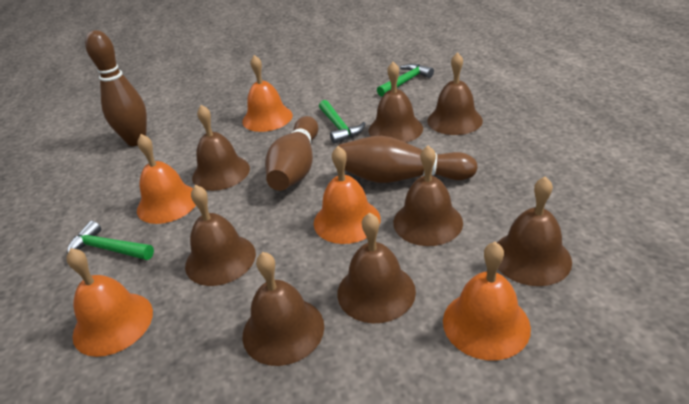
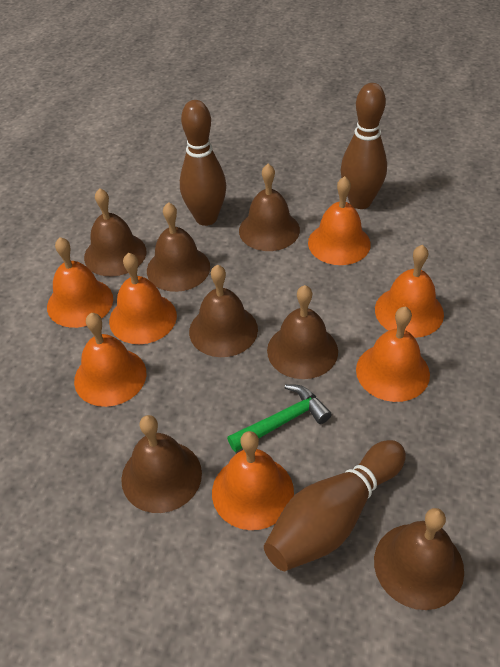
brown bell: [185,185,256,286] [192,105,250,191] [242,252,324,366] [337,213,416,323] [368,62,423,143] [393,146,463,246] [427,52,483,135] [497,176,572,286] = 8 -> [84,188,146,277] [121,415,202,513] [147,202,210,292] [189,265,258,357] [239,164,300,251] [267,285,338,379] [374,508,464,610] = 7
green hammer: [67,221,154,260] [319,100,366,144] [377,64,434,97] = 3 -> [227,384,332,452] = 1
orange bell: [66,248,153,357] [137,134,196,224] [242,55,293,132] [314,146,381,244] [443,242,531,360] = 5 -> [47,237,113,328] [74,313,147,407] [109,253,177,344] [212,431,294,530] [308,176,371,265] [356,307,430,402] [375,245,444,338] = 7

